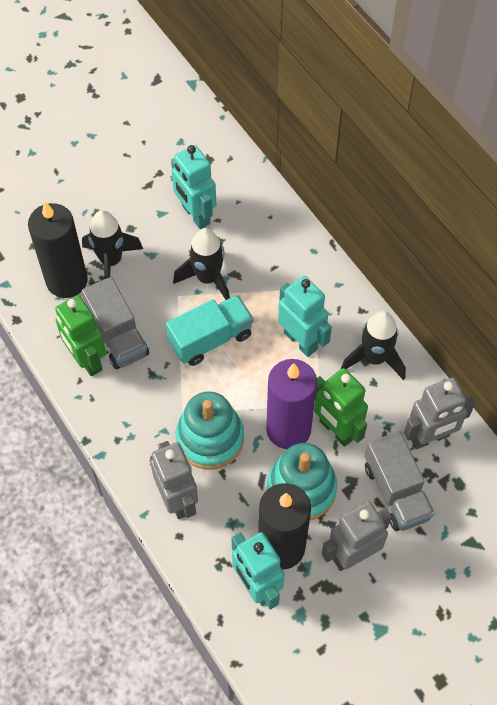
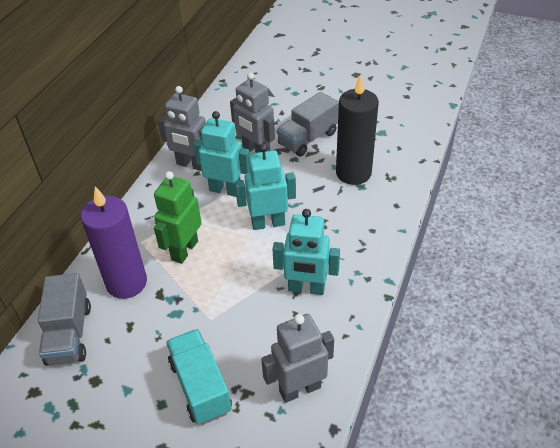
black candle: [28,202,88,298] [259,483,311,569] = 2 -> [336,75,379,185] = 1
black rocket: [82,210,143,279] [173,228,230,300] [341,311,406,380] = 3 -> none = 0
green robot: [55,295,106,376] [314,368,368,447] = 2 -> [154,171,202,264] = 1
turquoise stacking toy: [175,391,244,470] [267,443,337,520] = 2 -> none = 0

